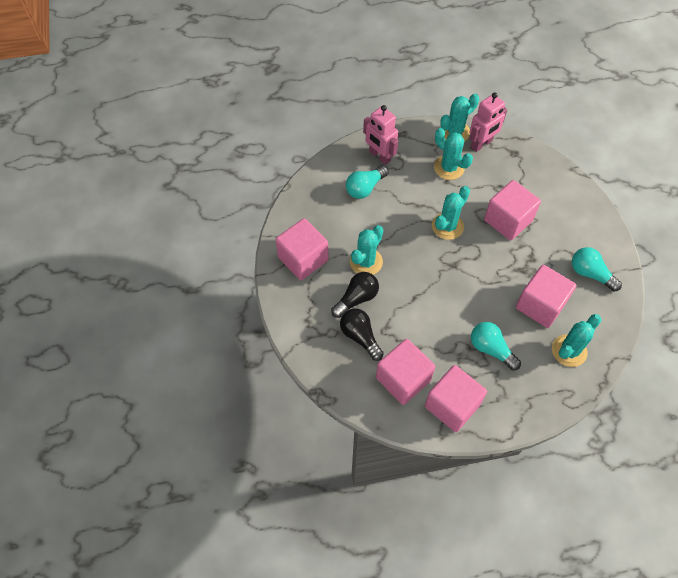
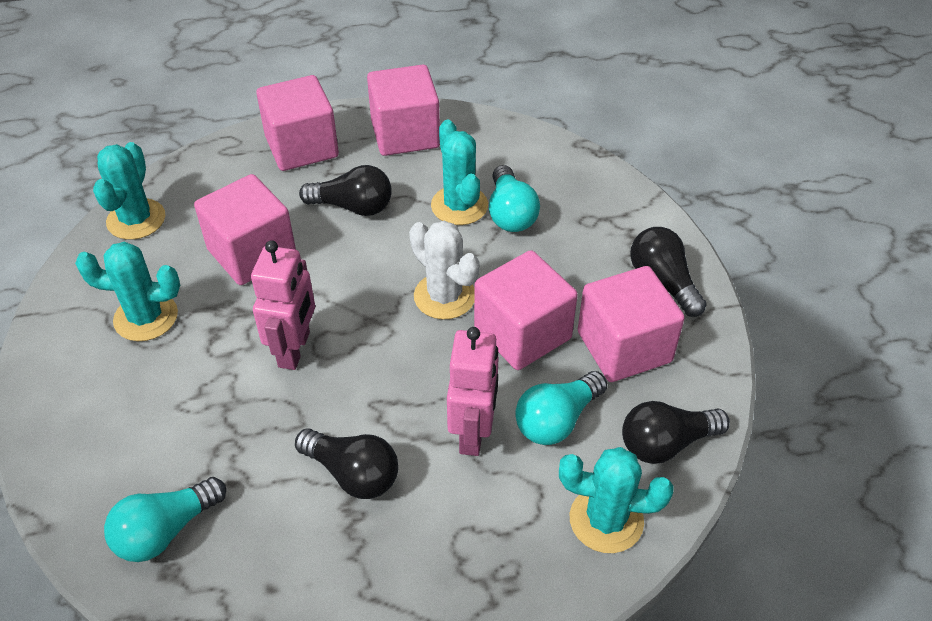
black light bulb: [331,272,379,318] [340,308,384,361] = 2 -> [295,428,398,499] [299,165,392,216] [622,401,730,464] [630,227,707,317] = 4
turquoise cactus: [350,225,383,275] [432,186,470,240] [434,128,473,180] [440,93,479,142] [552,314,601,367] = 5 -> [75,242,180,341] [93,142,165,240] [431,119,488,225] [559,447,674,553] = 4
white cactus: none = 0 -> [409,221,479,320] = 1

